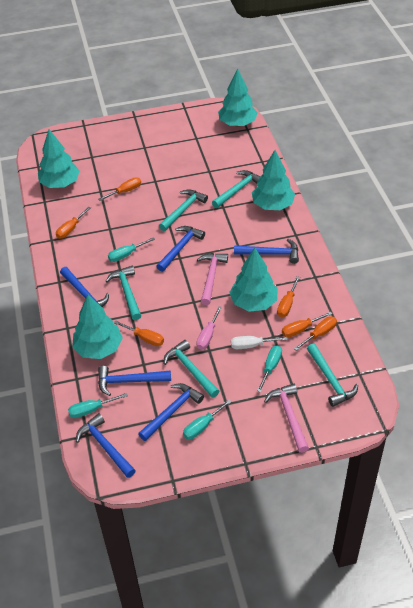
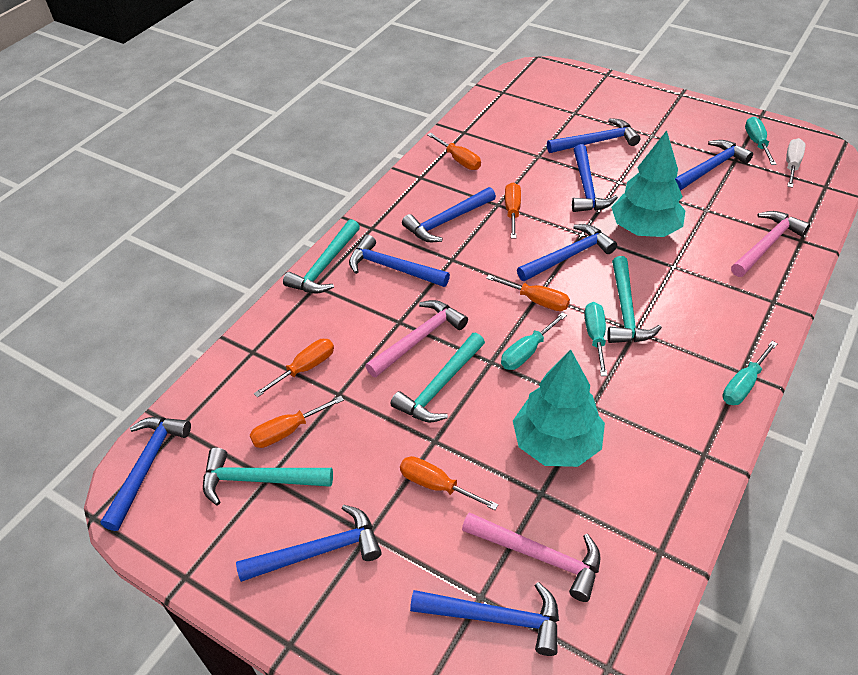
blue hammer: [60,267,109,307] [76,413,136,478] [98,366,171,396] [138,383,204,441] [156,226,205,272] [234,239,299,264] = 6 -> [100,417,191,531] [236,505,382,582] [349,235,450,287] [402,187,496,242] [410,582,559,656] [517,224,617,281] [547,118,641,153] [572,144,618,212] [675,140,753,191] = 9
pink hammer: [197,253,228,305] [264,384,309,453] = 2 -> [365,300,468,377] [462,512,601,602] [731,211,810,277] = 3
pink screwdriver: [196,306,222,350] = 1 -> none = 0
turquoise hammer: [105,266,141,320] [159,189,208,231] [164,340,219,398] [212,170,260,208] [307,343,358,407] = 5 -> [203,448,333,506] [283,219,360,293] [391,333,485,422] [607,256,662,343] = 4
turquoise tree: [38,129,80,188] [72,295,123,359] [218,68,258,127] [229,248,277,312] [252,150,295,210] = 5 -> [513,349,605,467] [611,130,685,237] = 2

